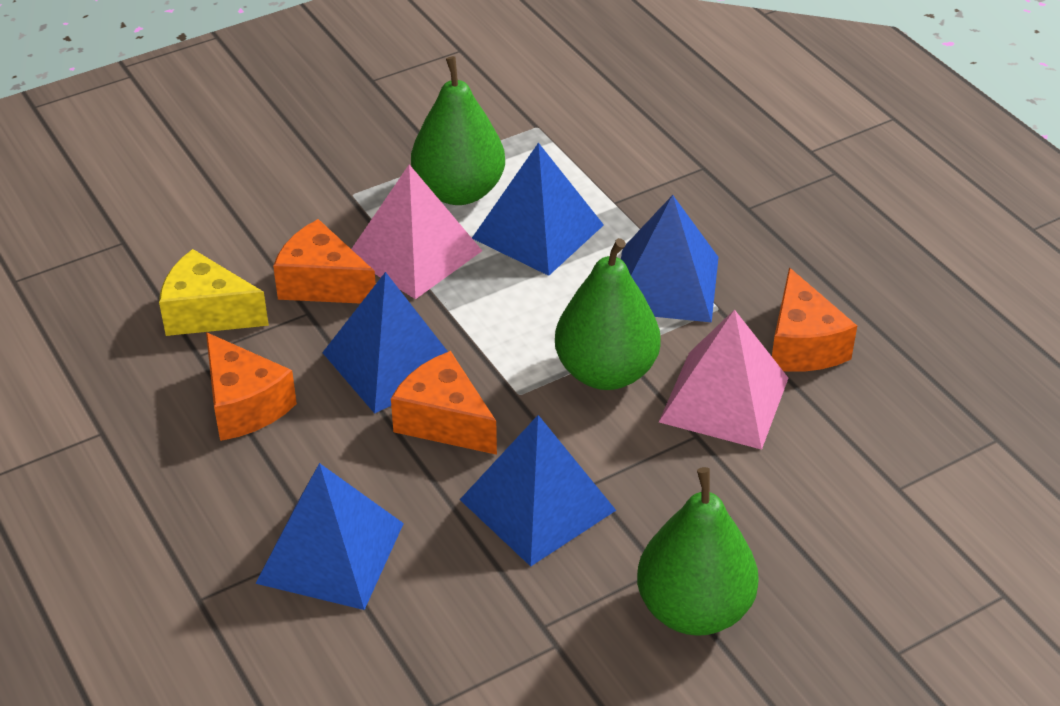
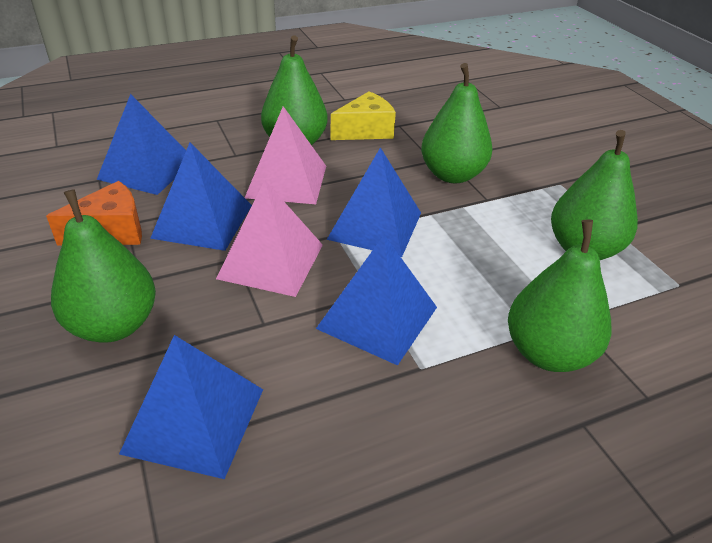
green pear: [411,56,505,205] [555,238,661,390] [637,467,759,636] = 3 -> [51,189,156,343] [261,35,328,145] [421,63,492,183] [508,219,611,372] [551,130,638,260] = 5
orange cheese: [206,332,297,441] [273,219,376,304] [391,351,497,455] [772,268,857,372] = 4 -> [46,181,142,246] = 1

